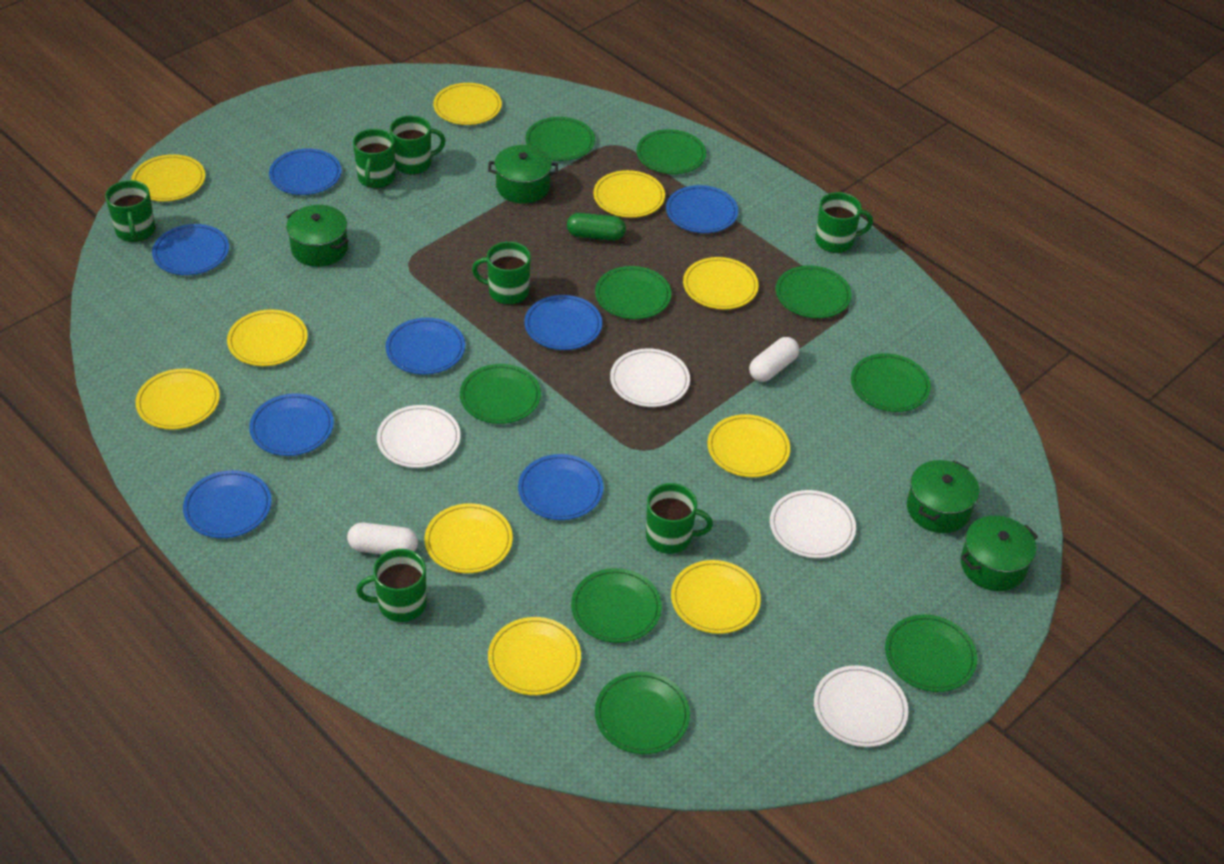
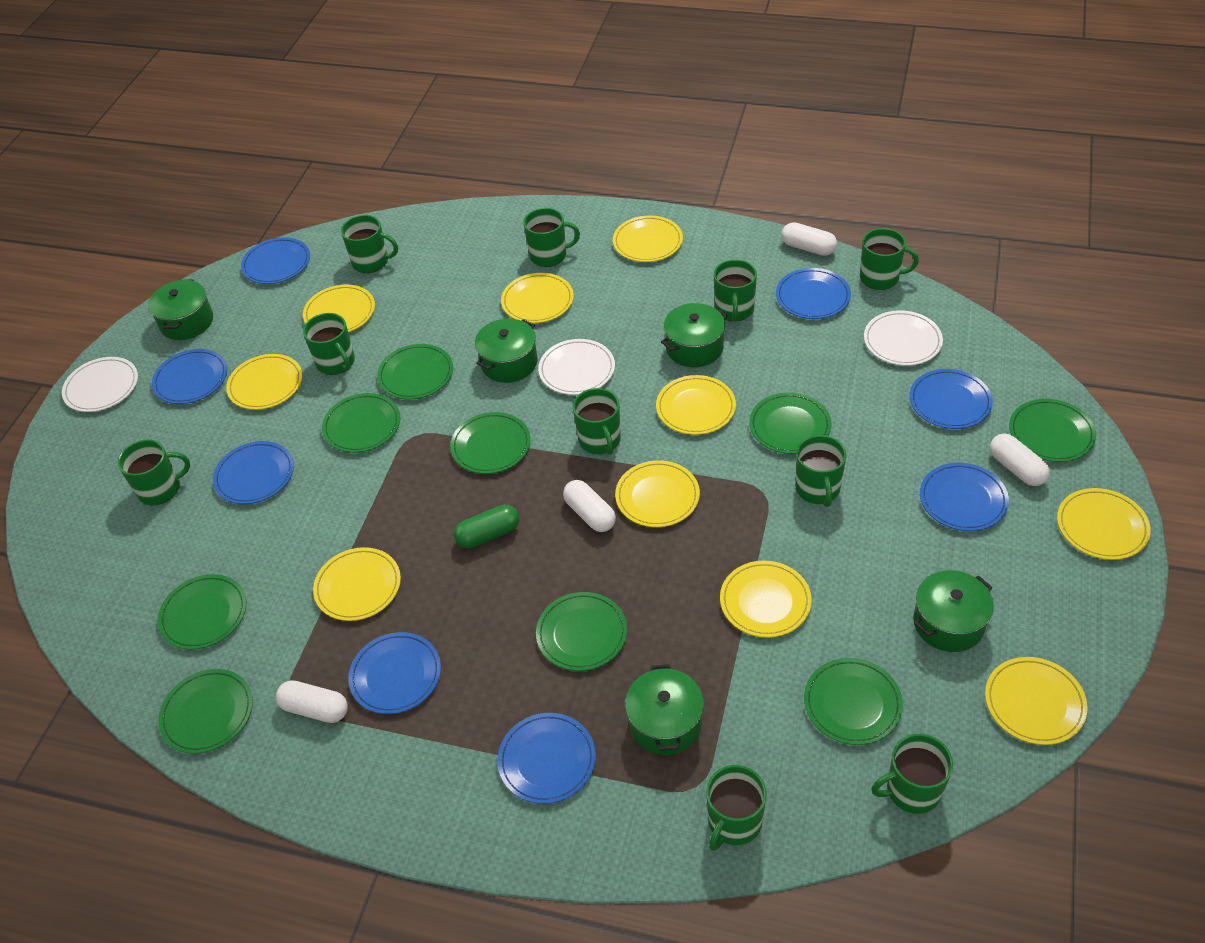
green mug: [105,180,155,242] [353,129,396,188] [356,549,427,622] [390,115,446,175] [472,242,531,305] [646,483,713,554] [815,192,873,253] = 7 -> [118,439,190,505] [303,313,355,375] [341,215,398,273] [523,208,580,267] [573,388,621,455] [706,765,767,851] [714,259,757,322] [795,435,846,507] [860,228,919,290] [871,734,953,814] = 10
green pot: [286,205,349,267] [488,145,558,204] [907,460,979,533] [961,515,1038,591] = 4 -> [148,279,213,340] [475,318,537,383] [625,664,704,755] [661,303,727,367] [913,570,994,652] = 5
white capsule: [347,523,418,554] [749,337,799,382] = 2 -> [276,680,348,723] [563,480,616,532] [782,222,837,256] [990,433,1050,486] = 4
white plate: [377,405,461,468] [610,348,690,407] [770,490,856,558] [814,665,908,747] = 4 -> [62,357,138,412] [538,339,615,395] [864,310,943,366] = 3

